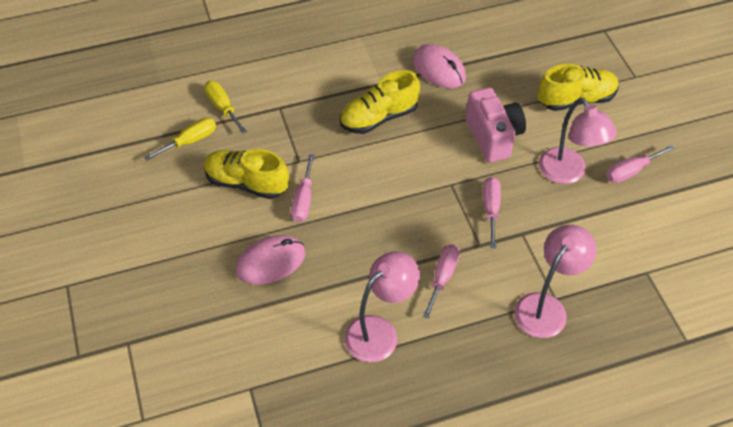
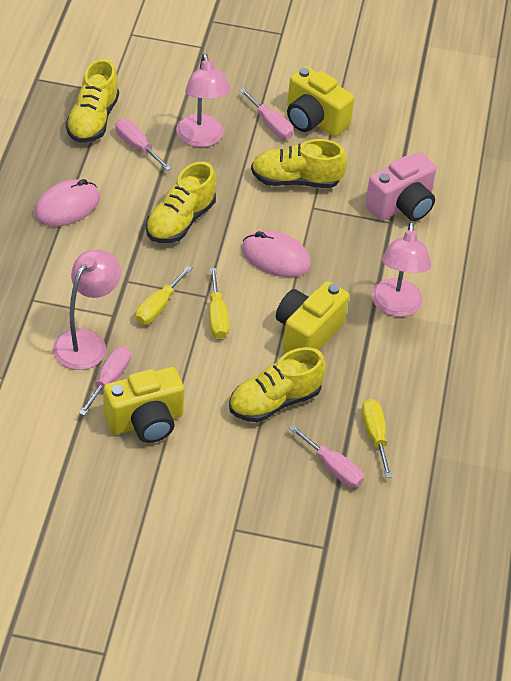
yellow camera: none = 0 -> [104,367,184,443] [276,281,349,353] [287,66,354,137] = 3
yellow screwdriver: [144,117,216,160] [204,81,247,134] = 2 -> [136,265,192,325] [209,268,229,339] [362,399,392,478] = 3
yellow shoe: [204,149,289,199] [340,70,420,134] [538,64,619,111] = 3 -> [66,59,119,143] [146,162,216,243] [229,347,326,422] [251,139,347,188] = 4

